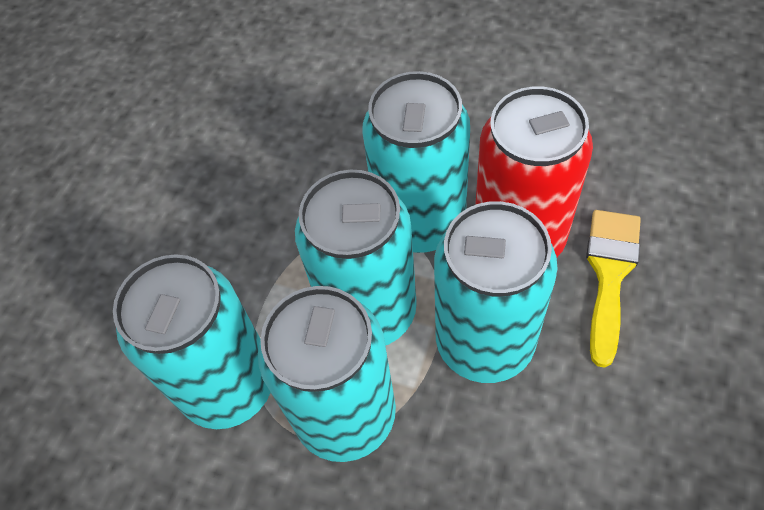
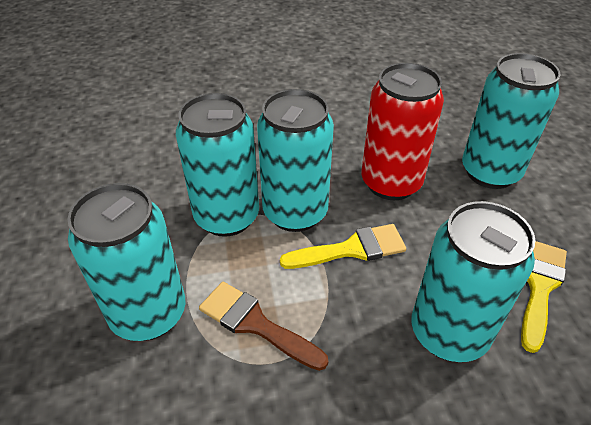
brown brush: none = 0 -> [199,282,329,371] = 1
yellow brush: [586,210,641,368] = 1 -> [280,224,406,269] [521,241,567,353] = 2

